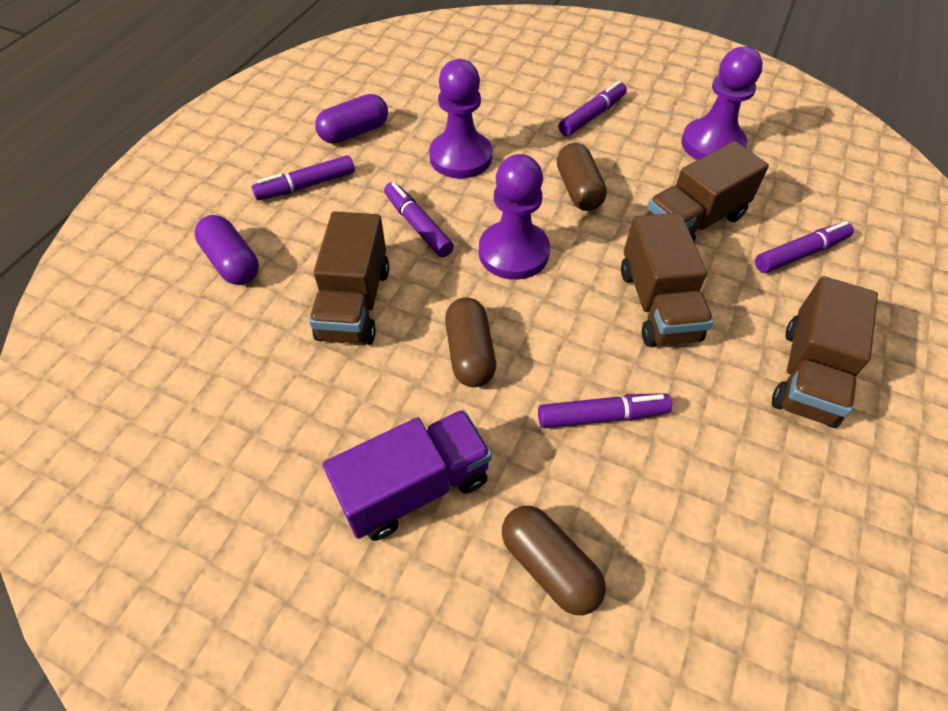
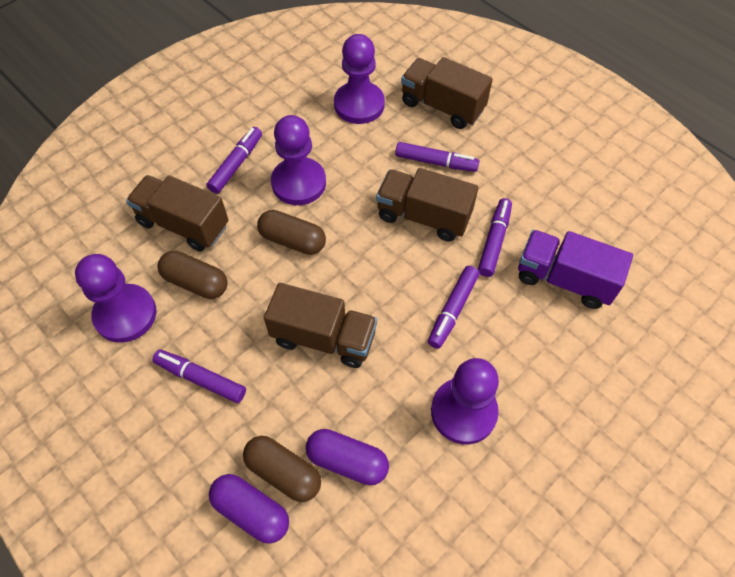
purple pawn: [429,59,492,179] [479,154,550,280] [681,46,763,160] = 3 -> [75,254,156,343] [271,115,326,205] [334,34,385,124] [431,358,499,444] = 4

